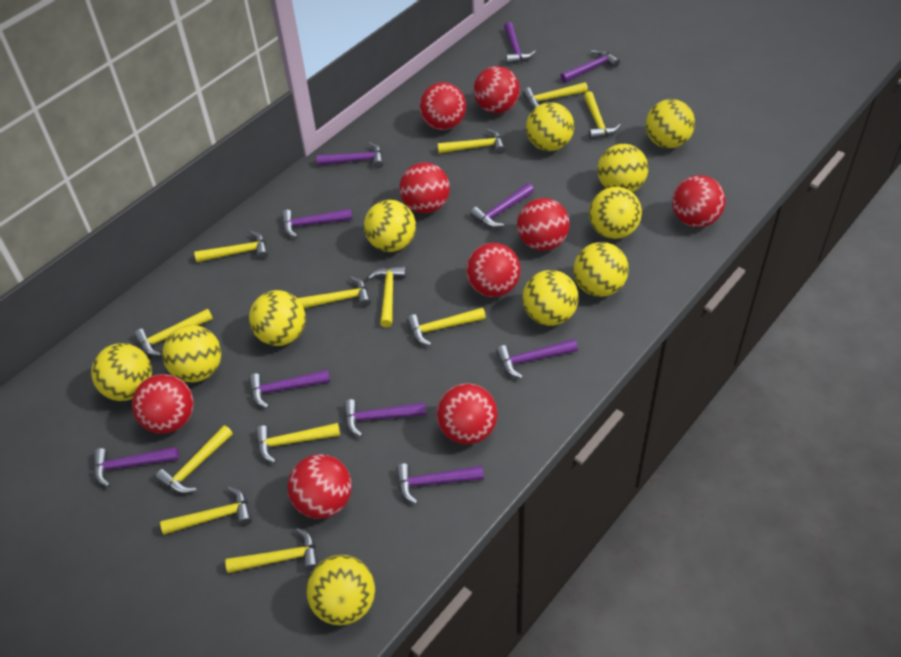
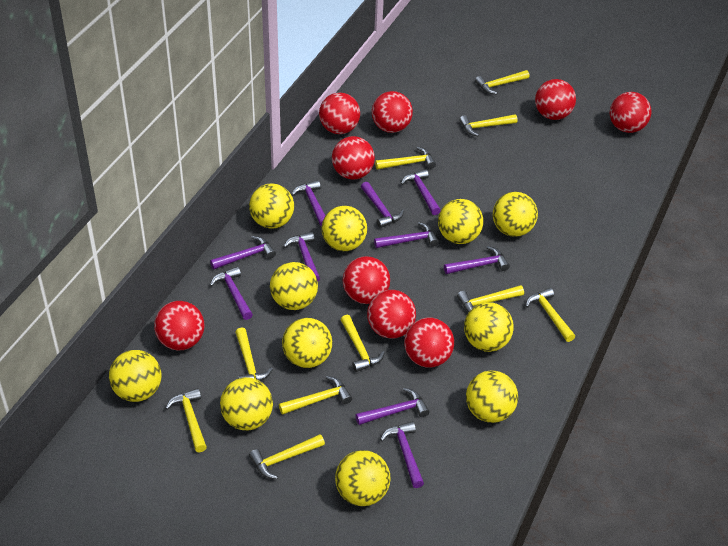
yellow hammer: [134,308,213,356] [155,425,233,494] [160,487,252,535] [194,231,268,262] [225,528,318,573] [255,423,340,463] [297,276,371,308] [367,266,406,327] [407,307,486,346] [437,129,505,154] [523,82,588,108] [584,91,621,139] = 12 -> [165,388,207,452] [235,328,273,381] [249,434,325,479] [279,376,352,415] [341,315,385,372] [375,147,436,170] [457,285,524,313] [459,114,518,136] [475,70,529,94] [526,288,575,342] = 10

